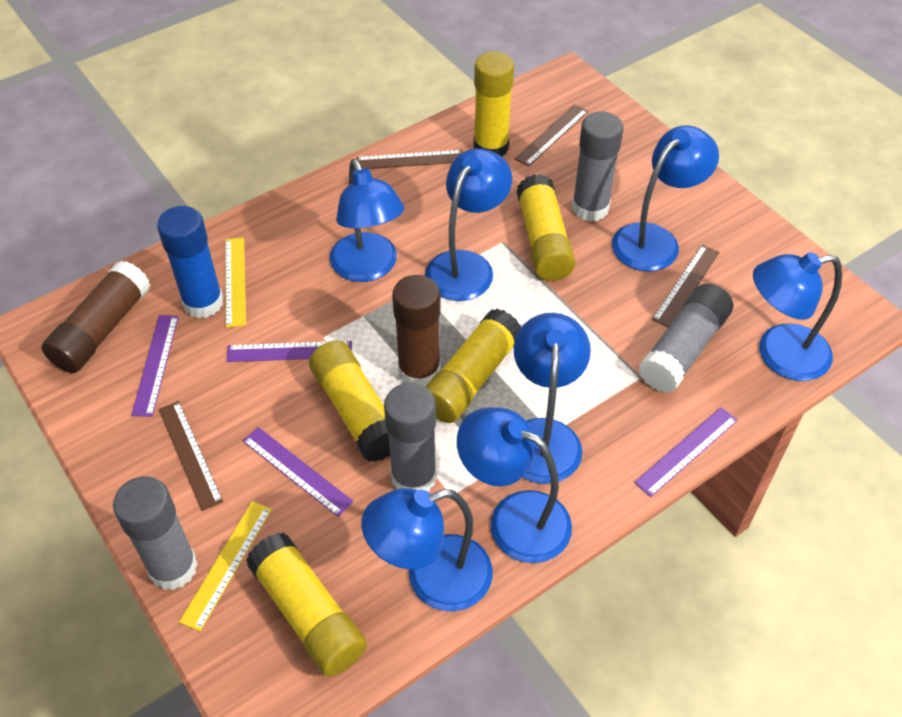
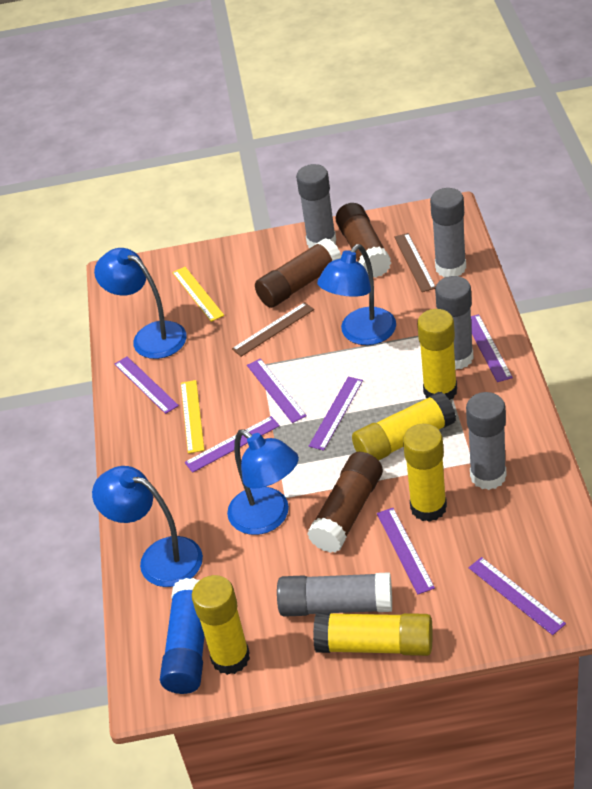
blue lamp: [330,159,404,282] [361,488,493,611] [425,148,512,301] [457,407,572,563] [514,313,591,484] [612,125,719,272] [753,252,842,381] = 7 -> [92,466,203,587] [94,248,187,359] [227,429,299,535] [317,244,396,345] = 4
brown glue stick: [41,261,151,373] [392,275,441,387] = 2 -> [255,238,341,308] [307,452,383,553] [336,203,391,278] = 3
brown ruler: [158,401,223,511] [356,150,463,169] [515,104,588,167] [652,245,719,328] = 4 -> [232,302,314,357] [394,233,436,292] = 2
grey glue stick: [113,476,198,590] [384,383,437,492] [572,111,623,222] [638,283,733,393] = 4 -> [277,572,392,617] [296,164,336,248] [430,188,466,277] [435,276,474,370] [466,392,506,490] = 5
purple ruler: [131,315,179,417] [226,341,352,362] [243,427,354,517] [634,407,738,497] = 4 -> [115,356,179,414] [185,416,280,473] [247,359,307,423] [309,377,363,451] [377,508,435,594] [468,557,566,635] [471,314,513,382] = 7

